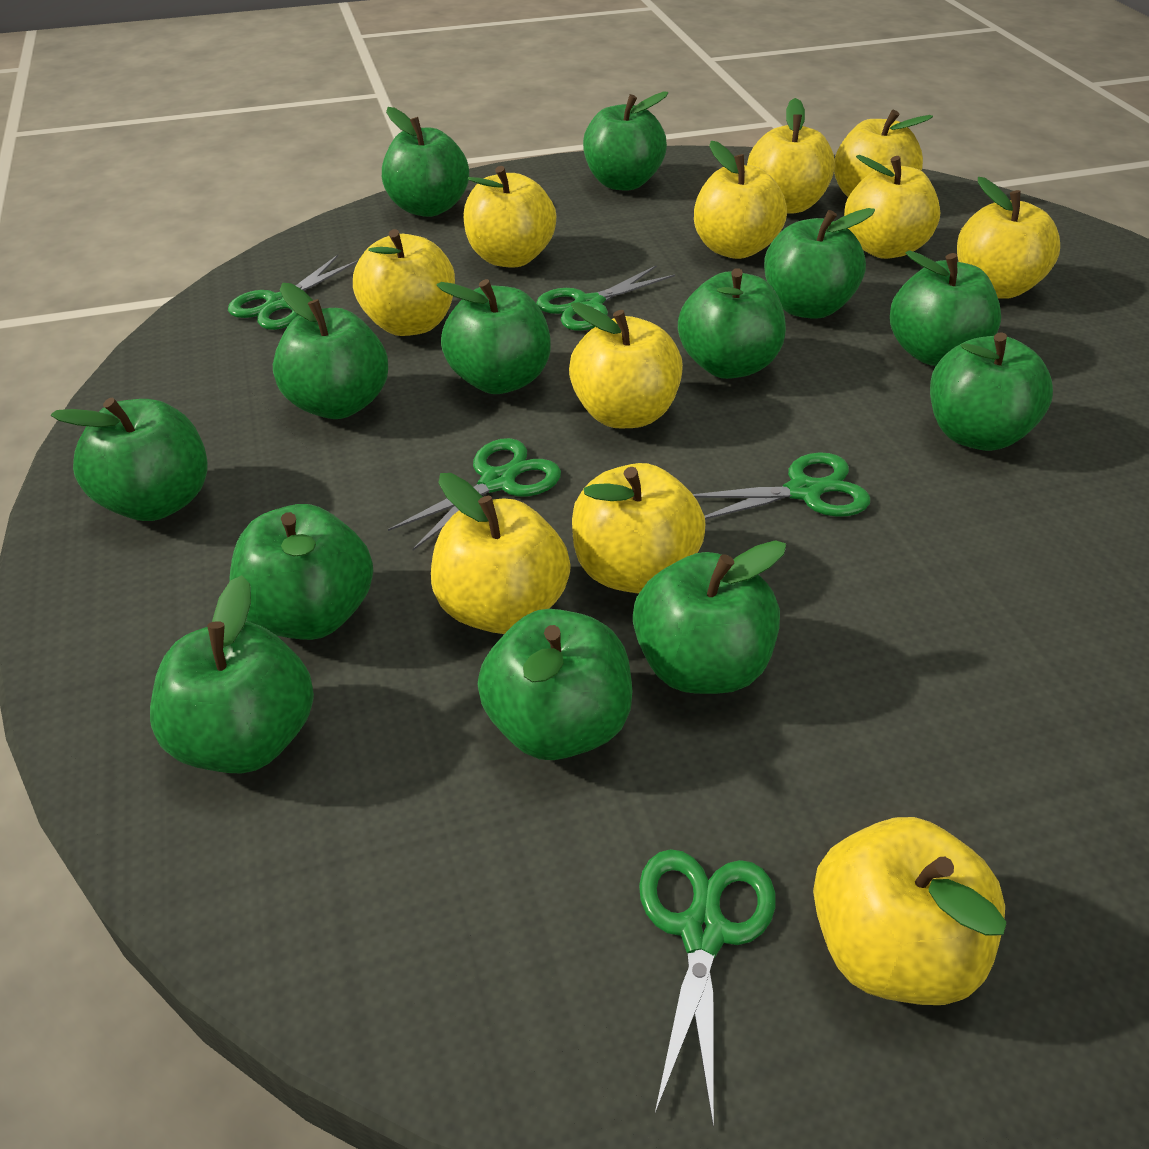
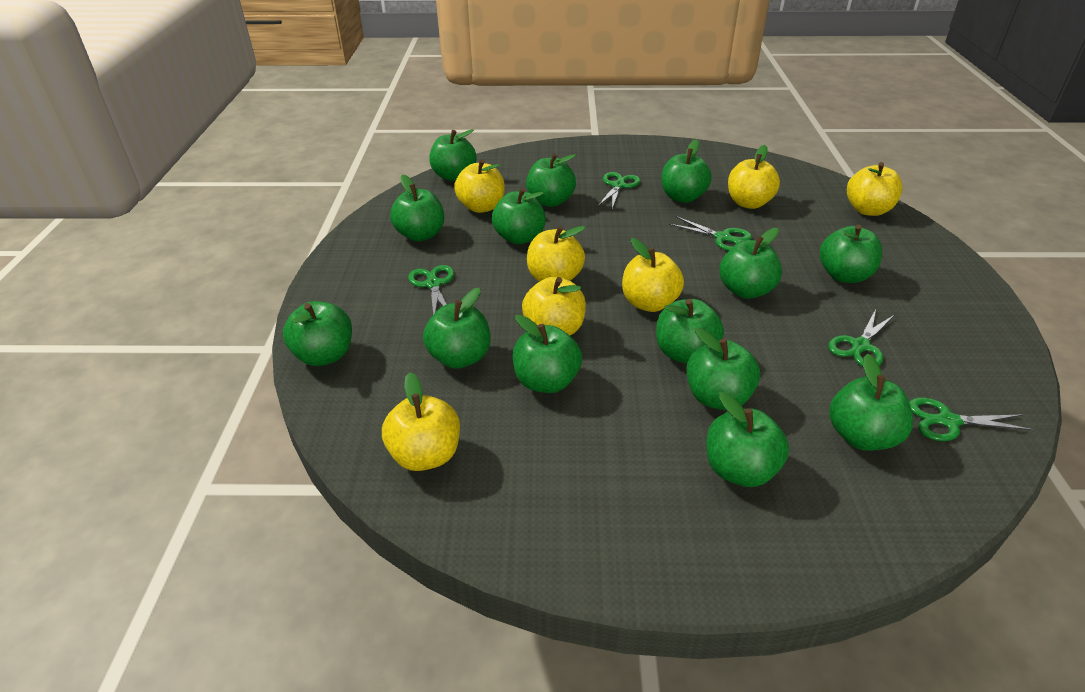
green apple: [51,397,208,521] [150,575,314,774] [229,504,373,640] [273,283,388,419] [382,107,469,217] [437,279,551,394] [477,609,632,760] [583,92,668,191] [633,540,786,694] [678,268,786,379] [764,208,875,319] [890,250,1001,366] [930,332,1053,451] = 13 -> [283,301,352,366] [390,174,444,241] [423,288,490,369] [429,129,477,181] [492,188,546,244] [513,315,582,393] [526,153,576,207] [656,299,724,364] [661,139,712,203] [687,328,760,410] [707,392,789,487] [719,228,782,299] [820,225,882,283] [829,354,913,451] = 14
yellow apple: [353,229,455,336] [431,473,571,634] [463,166,556,268] [569,302,683,428] [572,463,705,593] [694,141,787,259] [747,98,835,214] [813,817,1006,1005] [834,110,933,197] [844,155,940,259] [957,177,1060,299] = 11 -> [382,372,460,471] [454,159,505,213] [522,277,586,335] [527,226,586,282] [622,238,684,312] [728,145,780,209] [847,162,902,216] = 7

